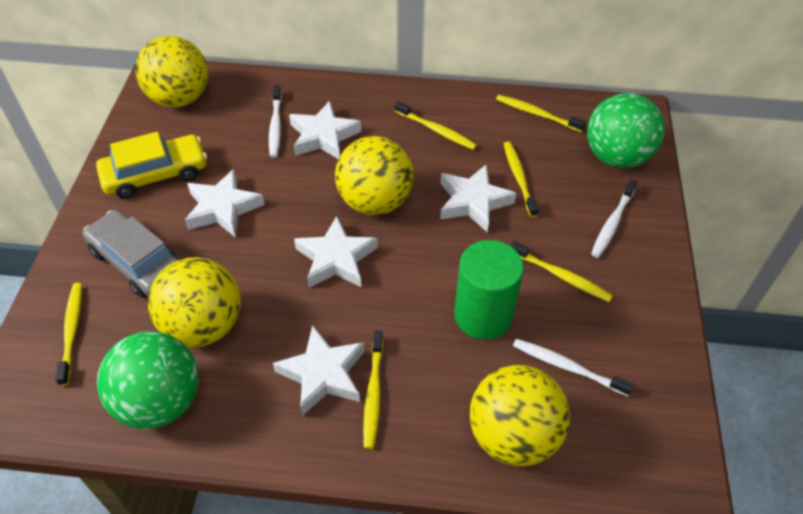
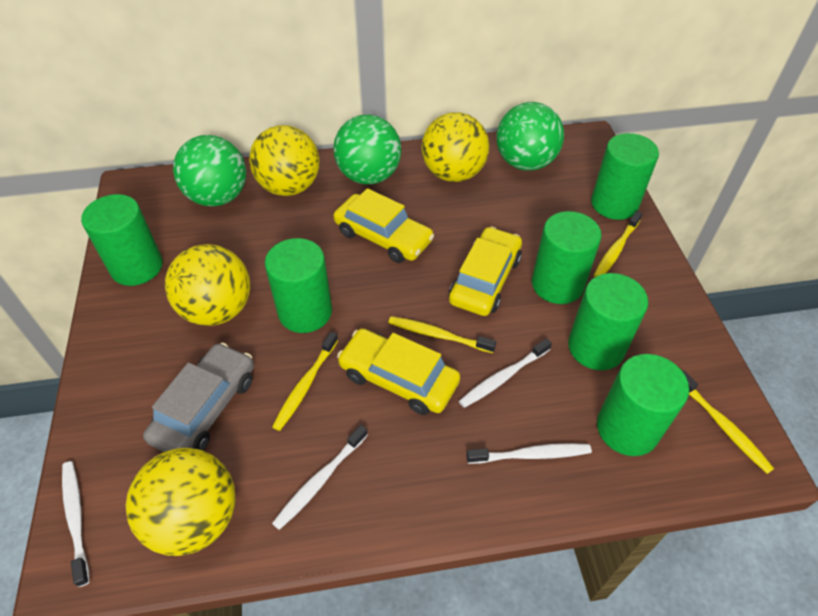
green ball: [97,331,199,429] [587,93,665,168] = 2 -> [173,135,246,207] [333,114,401,185] [497,102,564,171] = 3
green cylinder: [454,240,524,340] = 1 -> [81,194,163,286] [265,238,332,333] [532,211,601,304] [568,273,648,370] [591,133,659,220] [597,354,689,456] = 6
white star: [185,169,265,238] [273,325,365,416] [289,101,361,159] [294,216,378,288] [440,165,516,233] = 5 -> none = 0
white toothbrush: [269,85,282,158] [513,339,634,396] [591,179,637,258] = 3 -> [62,461,90,587] [272,425,368,530] [459,338,552,408] [466,443,592,464] = 4
yellow car: [96,132,207,199] = 1 -> [334,188,434,263] [337,329,460,415] [449,227,522,316] = 3
yellow toothbrush: [55,283,82,386] [363,331,383,449] [395,101,477,150] [496,95,586,132] [504,141,539,217] [510,241,613,302] = 6 -> [272,332,338,431] [388,316,496,353] [594,211,642,277] [682,371,774,474] = 4

